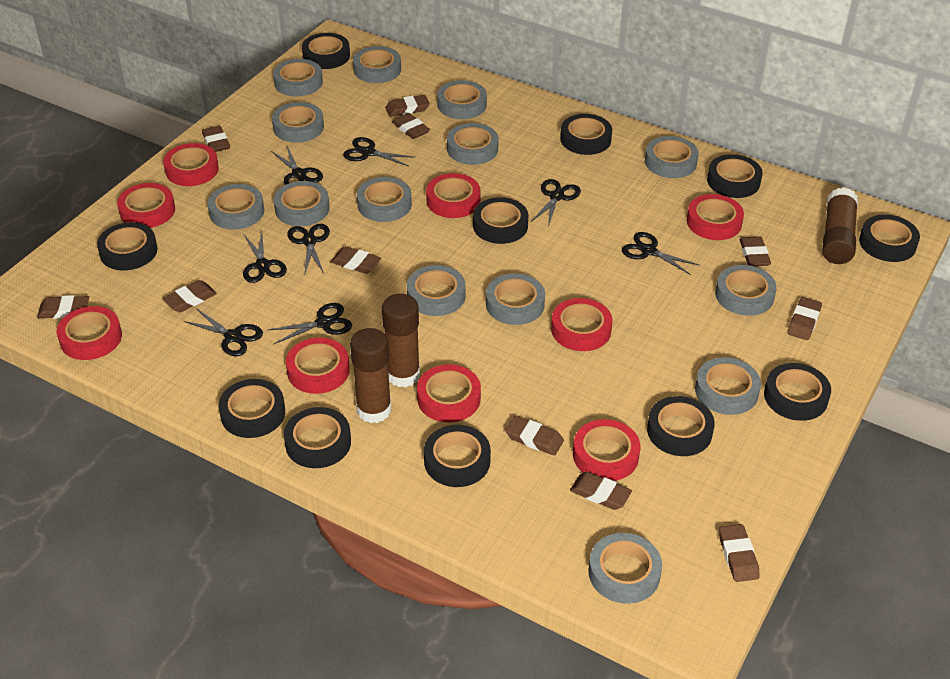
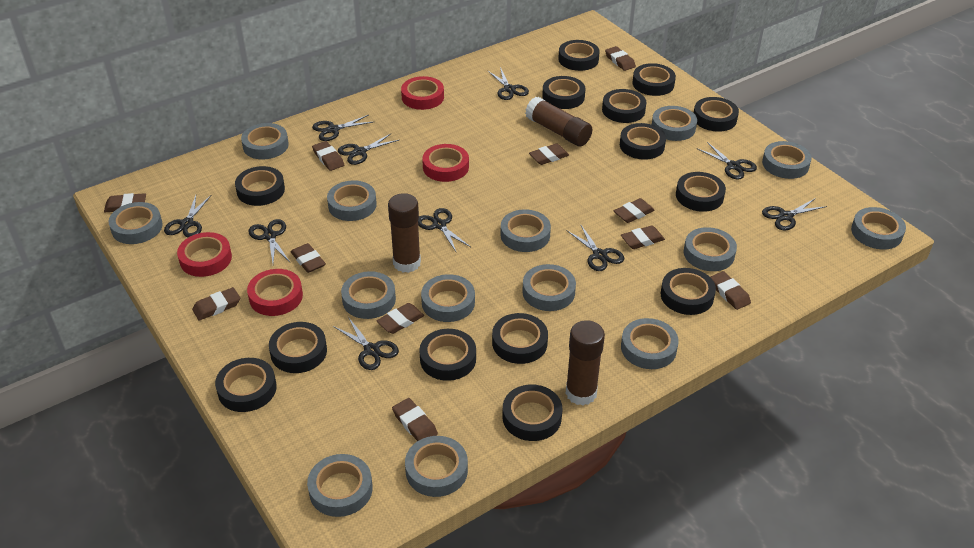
black scissors: [183,308,263,356] [243,232,287,283] [268,303,352,345] [271,146,323,185] [287,224,330,275] [343,137,416,167] [531,179,581,227] [622,232,699,275] = 8 -> [164,195,211,237] [248,219,290,263] [312,115,373,141] [333,317,399,370] [338,133,399,165] [418,208,471,253] [487,67,529,100] [567,225,624,271] [697,142,757,180] [762,198,827,230] = 10
black tape: [97,222,157,270] [219,379,285,438] [284,407,351,468] [302,33,350,69] [424,425,491,487] [473,197,528,244] [560,114,612,155] [647,396,715,456] [707,154,763,198] [764,363,831,421] [859,215,920,262] = 11 -> [215,358,277,412] [235,166,285,206] [269,322,327,373] [419,329,476,381] [492,313,548,364] [502,384,562,441] [542,76,585,109] [558,40,600,71] [602,89,646,123] [620,123,666,160] [633,63,676,96] [661,268,716,315] [676,172,726,212] [694,97,739,132] = 14
red tape: [57,306,122,360] [117,183,175,228] [163,143,219,186] [286,338,350,394] [417,364,481,422] [426,173,481,218] [551,298,612,351] [573,419,641,481] [687,194,744,240] = 9 -> [177,232,232,277] [247,269,303,316] [401,76,444,110] [422,144,469,182] = 4

